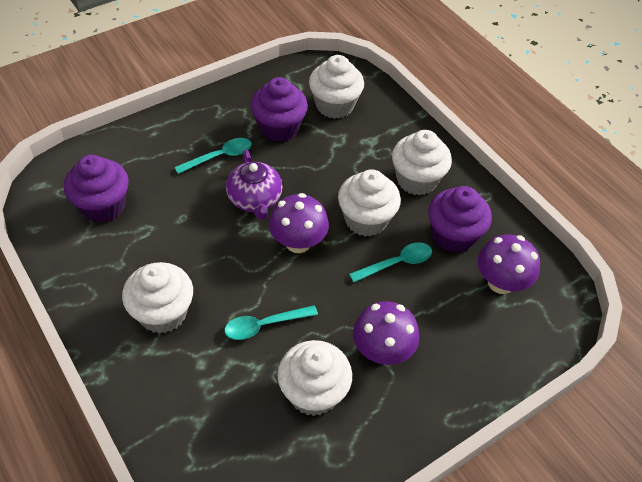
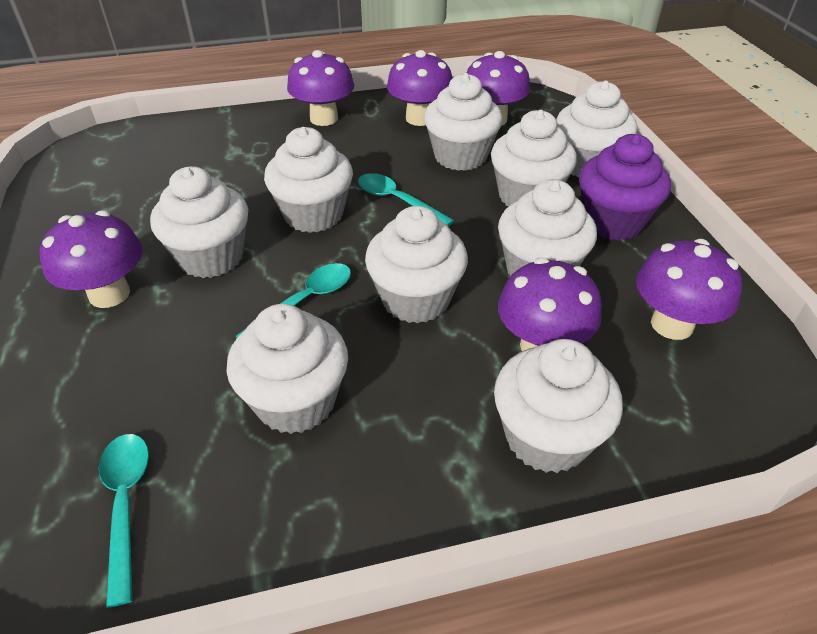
purple cupcake: [64,155,129,223] [250,77,308,142] [428,186,492,253] = 3 -> [579,134,671,241] = 1
purple mushroom: [269,193,329,253] [353,301,419,365] [478,234,540,294] = 3 -> [40,210,143,308] [287,50,354,126] [387,50,452,126] [466,51,530,126] [498,258,602,351] [636,239,742,340] = 6
purple teapot: [226,150,283,220] = 1 -> none = 0
white cupcake: [122,262,193,334] [278,340,352,416] [309,55,364,119] [338,169,401,237] [392,130,452,196] = 5 -> [150,166,248,278] [226,304,348,434] [264,127,353,233] [365,206,468,324] [424,73,503,171] [491,110,577,206] [494,339,623,473] [498,179,597,276] [556,80,637,178] = 9

